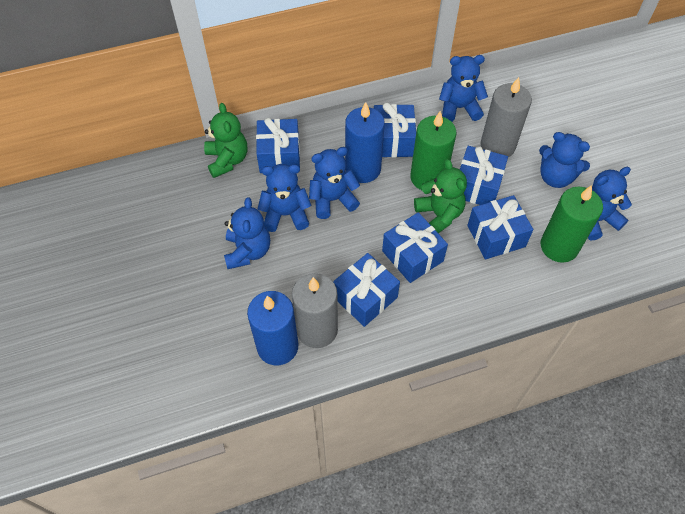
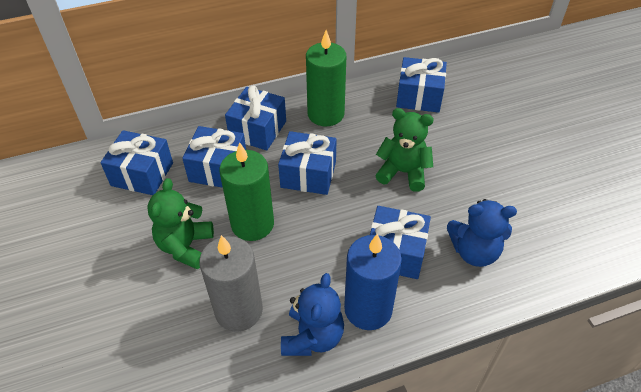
blue candle: [247,291,298,365] [345,102,385,183] = 2 -> [344,234,402,330] = 1
blue teddy bear: [224,197,270,269] [258,164,311,232] [309,147,360,219] [439,55,488,122] [539,132,590,188] [588,167,632,241] = 6 -> [281,273,344,356] [447,199,517,267] = 2
grey candle: [292,273,338,348] [480,77,532,157] = 2 -> [199,235,263,332] = 1

